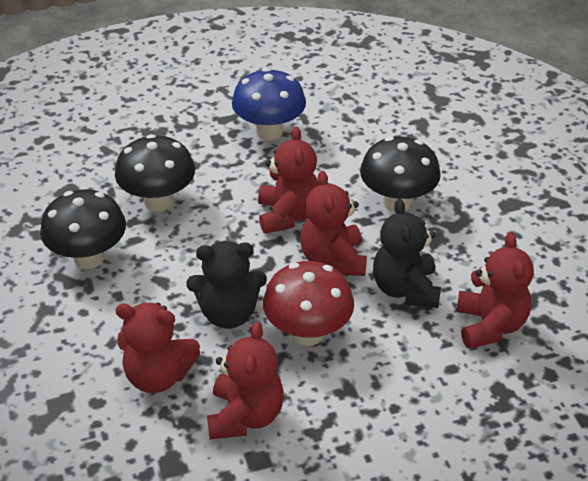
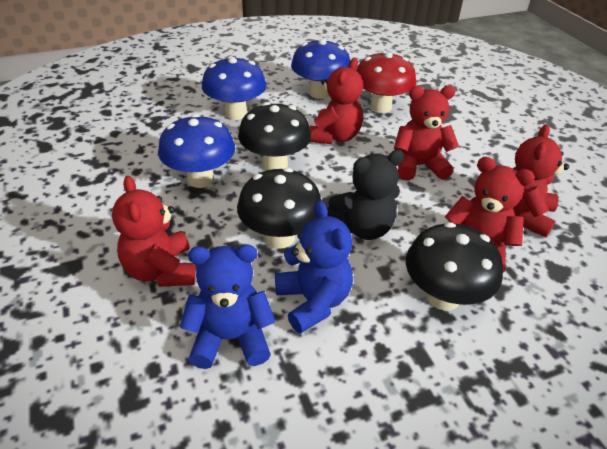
black teddy bear: [186,241,267,329] [373,199,441,308] = 2 -> [327,150,404,240] = 1
blue mushroom: [232,68,306,140] = 1 -> [158,114,235,188] [202,56,266,120] [291,39,350,99] = 3
blue teddy bear: none = 0 -> [180,244,276,369] [275,201,353,334] = 2

